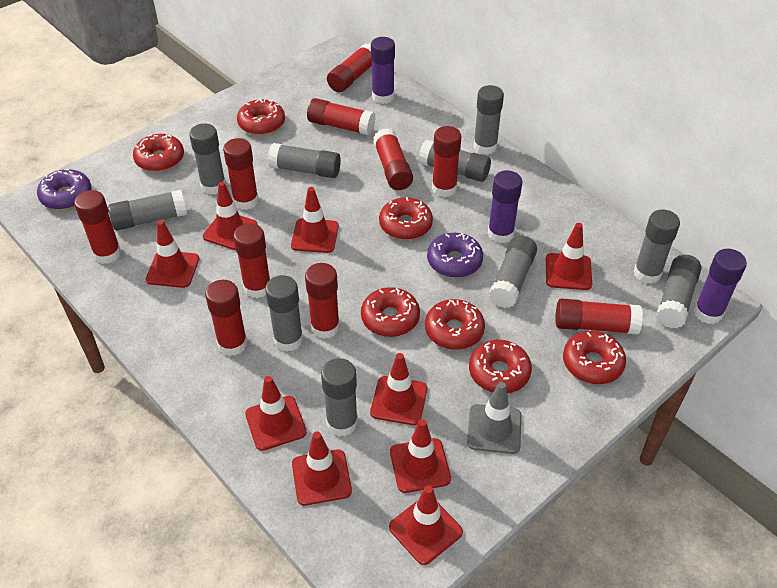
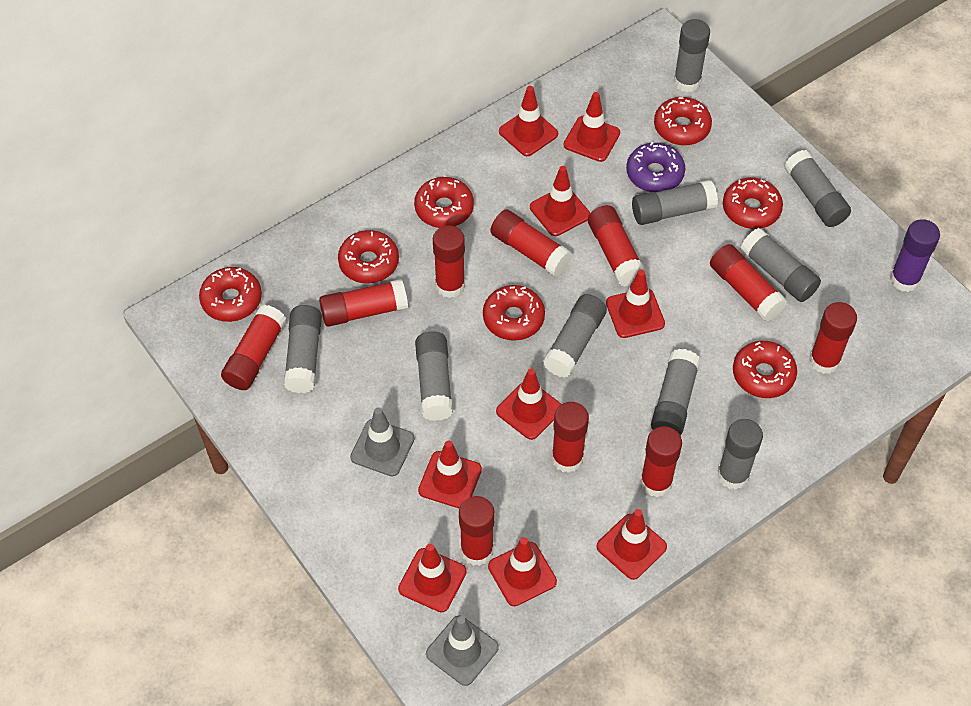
grey glue stick: [108,190,187,230] [189,123,226,194] [265,275,303,352] [268,143,341,178] [321,358,358,436] [419,140,491,182] [473,85,504,155] [489,236,537,308] [634,210,680,284] [656,255,701,328] = 10 -> [283,305,322,393] [415,331,453,421] [543,294,607,378] [632,180,718,225] [651,349,701,435] [674,19,710,92] [717,419,763,490] [740,228,821,302] [784,150,851,227] = 9
grey traffic cone: [467,382,521,454] = 1 -> [350,407,415,476] [426,615,499,686] = 2
purple donut: [37,169,91,210] [427,233,483,278] = 2 -> [626,142,685,192] = 1
purple glue stick: [371,37,395,104] [488,170,522,243] [694,249,747,324] = 3 -> [890,219,940,292] = 1

